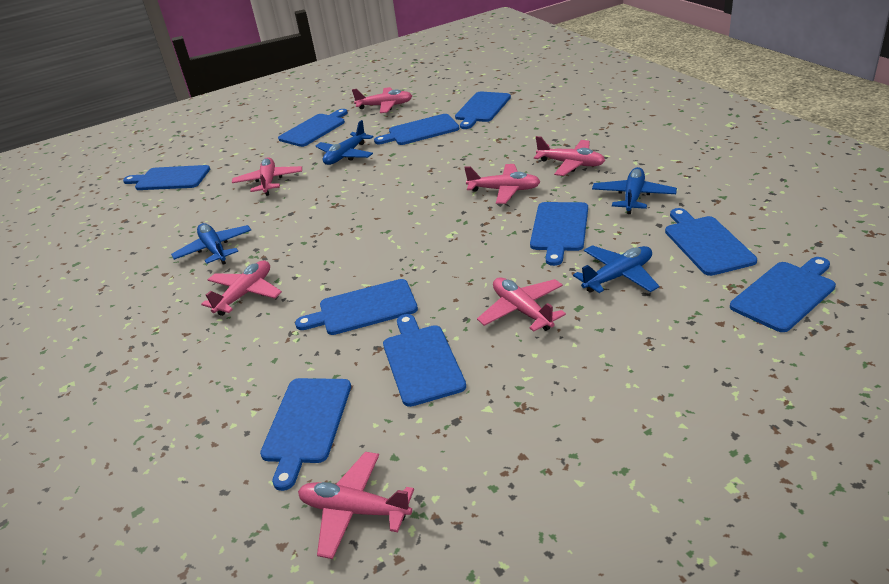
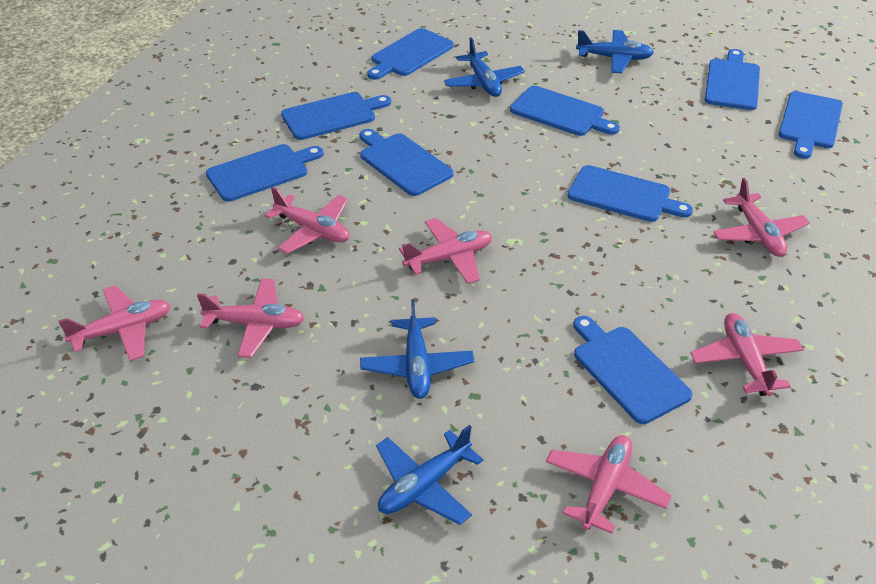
blue cutting board: [123,165,210,190] [260,378,351,491] [278,109,348,147] [295,279,418,335] [374,114,459,145] [383,314,466,407] [455,91,511,129] [530,202,588,266] [665,208,757,276] [730,257,836,332] = 10 -> [206,144,323,202] [281,92,391,140] [359,129,454,196] [367,28,454,80] [510,86,620,136] [568,165,693,222] [573,316,693,424] [705,49,760,110] [779,91,843,159] = 9

